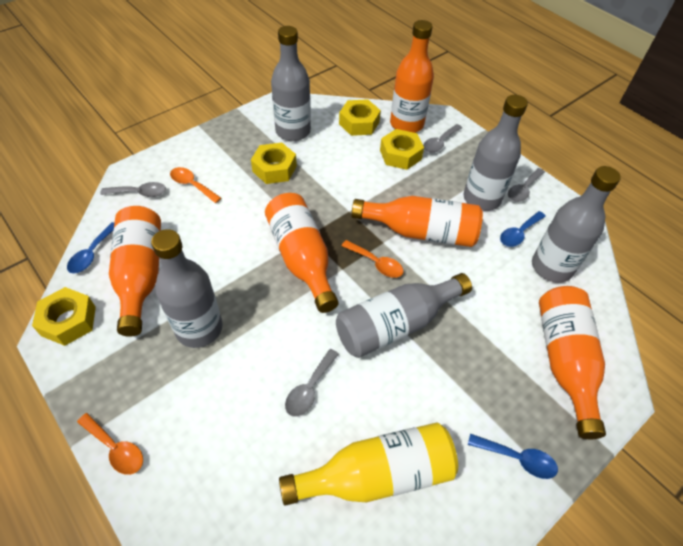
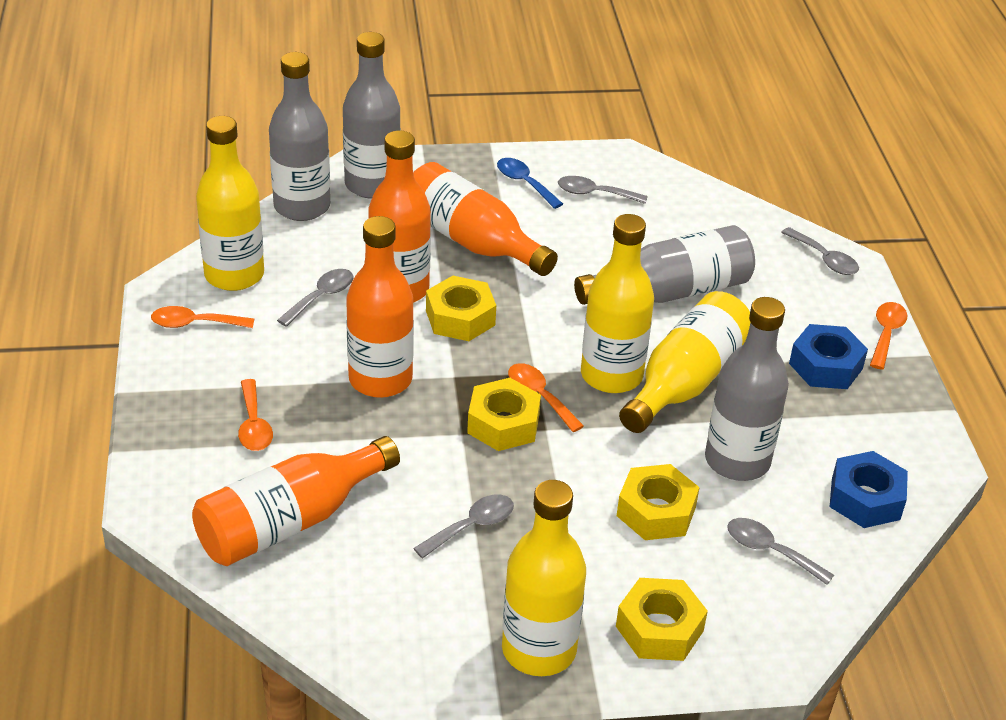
blue nut: none = 0 -> [789,324,868,389] [830,451,908,528] = 2
blue spoon: [67,222,114,273] [468,434,558,479] [500,211,546,247] = 3 -> [497,158,563,209] = 1
grey bottle: [151,229,223,348] [271,26,311,141] [336,273,472,358] [464,95,528,211] [532,166,621,283] = 5 -> [269,52,330,221] [343,32,401,199] [574,225,755,305] [705,297,789,481] = 4
grey spoon: [100,182,166,197] [285,349,339,417] [423,124,462,153] [508,168,545,202] = 4 -> [277,269,354,327] [413,495,514,558] [558,176,648,204] [727,518,834,585] [781,227,859,275] = 5
orange bottle: [109,206,161,337] [265,193,339,313] [351,196,483,247] [390,20,434,133] [539,286,606,439] = 5 -> [192,436,400,566] [346,216,414,398] [368,130,431,303] [413,162,558,276] = 4
orange spoon: [77,413,143,475] [170,167,221,203] [342,240,403,278] = 3 -> [151,306,254,328] [238,379,273,451] [508,363,584,432] [870,302,907,370] = 4
yellow bottle: [279,422,458,506] = 1 -> [196,116,264,291] [502,480,586,676] [581,214,654,393] [619,291,751,433] = 4

